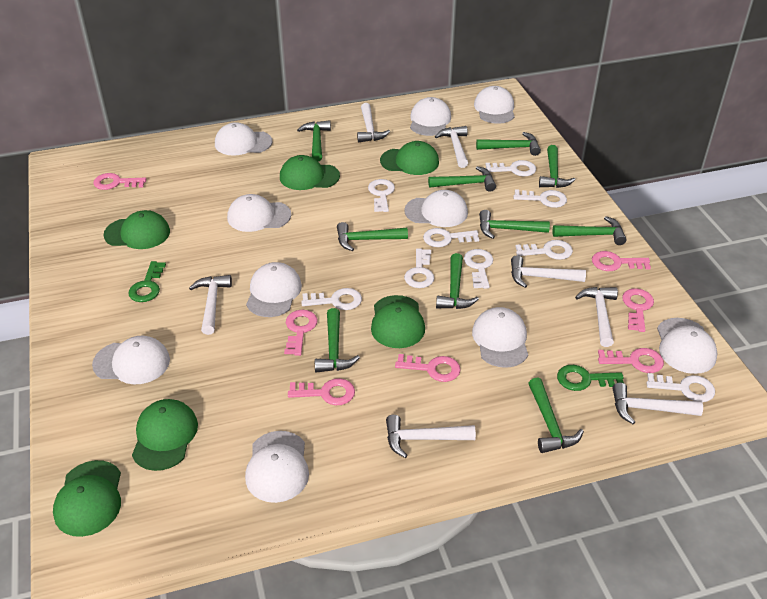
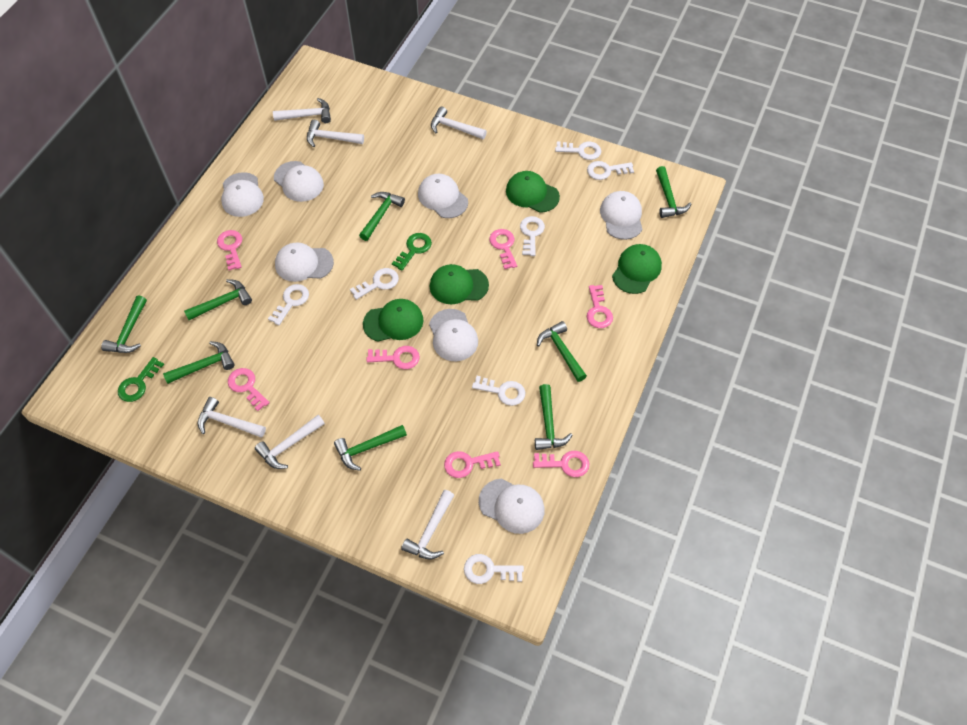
green cap: [53,460,121,537] [103,210,170,249] [132,399,198,471] [280,155,340,190] [371,295,425,348] [380,141,439,175] = 6 -> [363,299,424,342] [430,264,489,304] [506,171,560,213] [612,244,662,294] = 4
green hammer: [297,120,331,162] [315,308,360,373] [337,222,408,251] [428,166,496,192] [436,253,479,309] [476,132,541,156] [479,210,550,239] [528,378,584,453] [539,145,575,188] [553,216,627,245] = 10 -> [101,295,147,353] [163,341,235,384] [184,279,252,320] [334,425,407,471] [359,192,405,241] [535,384,573,450] [537,321,587,382] [656,166,691,218] = 8
white cap: [92,336,170,384] [215,122,273,156] [227,194,291,232] [245,431,309,503] [246,262,302,317] [404,190,468,227] [410,97,451,136] [472,307,528,368] [474,86,515,124] [657,318,718,374] = 10 -> [221,172,264,217] [274,161,324,202] [275,242,334,282] [418,174,468,218] [429,309,478,361] [479,479,545,534] [600,191,642,240] = 7
white hammer: [189,275,232,335] [357,103,390,142] [386,415,476,458] [435,126,468,168] [511,255,586,288] [575,287,618,347] [612,383,703,424] = 7 -> [198,397,266,438] [255,415,325,469] [273,98,331,123] [307,120,364,147] [401,490,454,559] [431,107,487,139] = 6
white key: [301,288,362,310] [368,179,395,212] [404,249,434,288] [423,228,479,247] [464,249,493,289] [485,160,536,176] [513,189,567,208] [515,240,573,260] [647,373,715,402] = 9 -> [268,284,309,325] [350,268,399,300] [464,554,524,584] [472,376,525,406] [520,216,545,256] [555,141,601,160] [587,161,634,180] = 7

